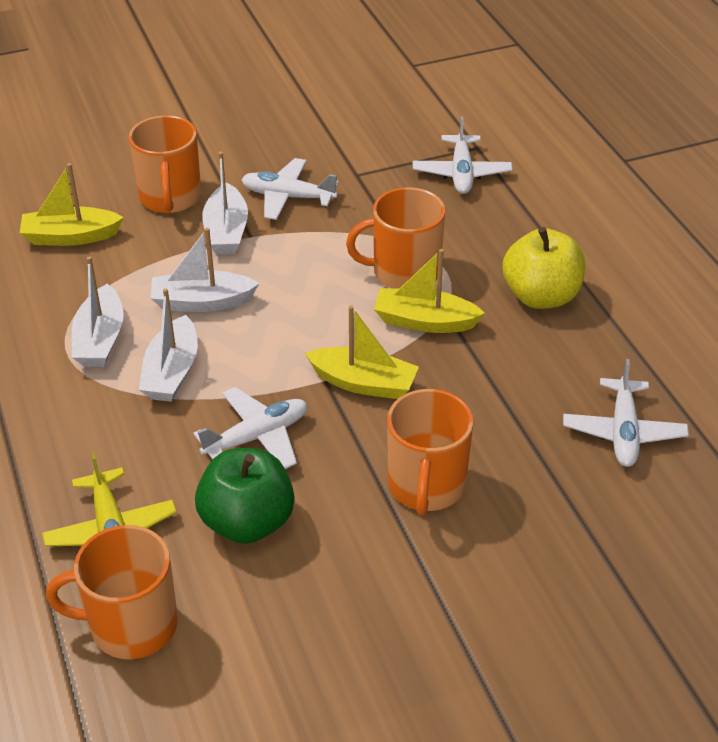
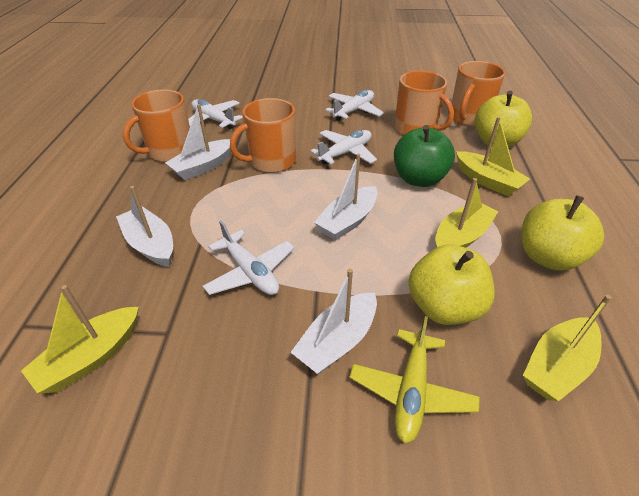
yellow apple: [502,227,585,309] = 1 -> [408,244,495,325] [475,91,532,147] [521,195,604,271] = 3
yellow boat: [20,163,124,246] [305,305,419,399] [374,249,485,333] = 3 -> [21,285,139,394] [435,178,498,248] [456,117,530,196] [523,295,612,401] = 4

